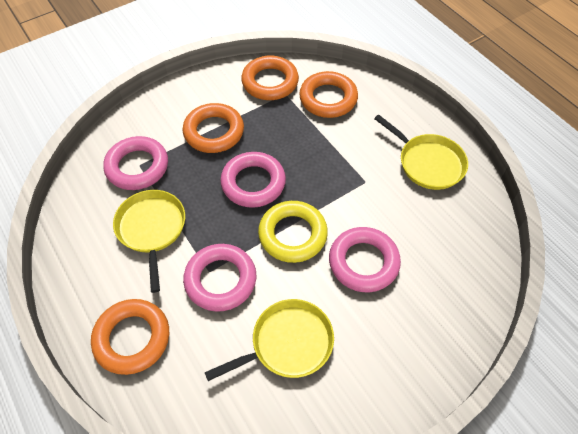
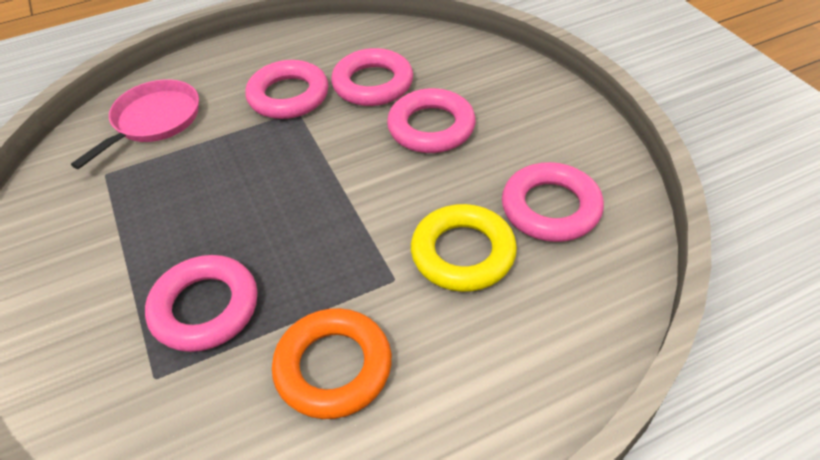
orange ring: [91,299,169,375] [183,103,244,153] [241,55,299,100] [299,71,358,118] = 4 -> [272,308,392,419] = 1
pink pan: none = 0 -> [71,79,199,169] = 1
pink ring: [103,136,168,190] [183,244,256,312] [220,152,286,208] [329,227,401,292] = 4 -> [145,255,257,352] [245,60,328,119] [331,48,413,106] [387,88,476,153] [502,162,604,242] = 5
yellow pan: [113,190,185,293] [205,299,334,381] [374,114,468,190] = 3 -> none = 0

